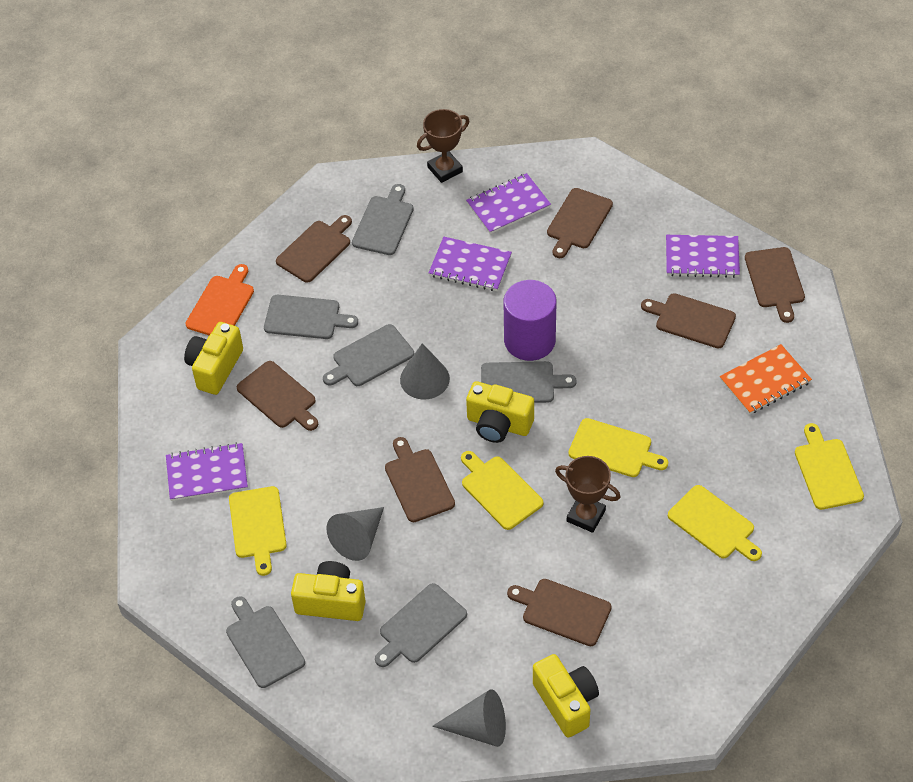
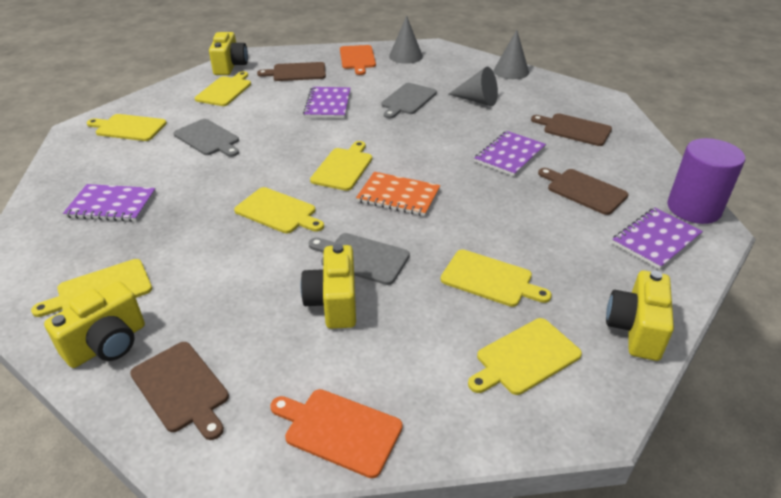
brown cutting board: [237,361,318,431] [276,215,352,283] [385,437,455,522] [507,579,612,646] [547,188,613,258] [641,293,736,349] [745,247,805,323] = 7 -> [130,342,229,440] [257,62,326,81] [531,113,612,146] [538,168,629,215] = 4
brown trophy: [417,109,470,183] [555,456,620,533] = 2 -> none = 0
grey cutting board: [226,596,305,688] [264,295,358,339] [323,324,414,386] [352,184,414,255] [375,583,467,667] [481,361,577,403] = 6 -> [173,119,239,157] [308,233,410,285] [381,83,437,118] = 3
orange cutting board: [186,264,254,335] = 1 -> [270,389,403,478] [340,45,376,75] = 2
yellow cutting board: [229,486,287,576] [461,451,543,530] [568,418,668,477] [668,485,762,561] [795,423,864,510] = 5 -> [31,259,152,317] [87,114,167,141] [195,71,251,106] [234,187,324,233] [310,141,372,191] [441,249,552,307] [468,318,582,395] = 7

